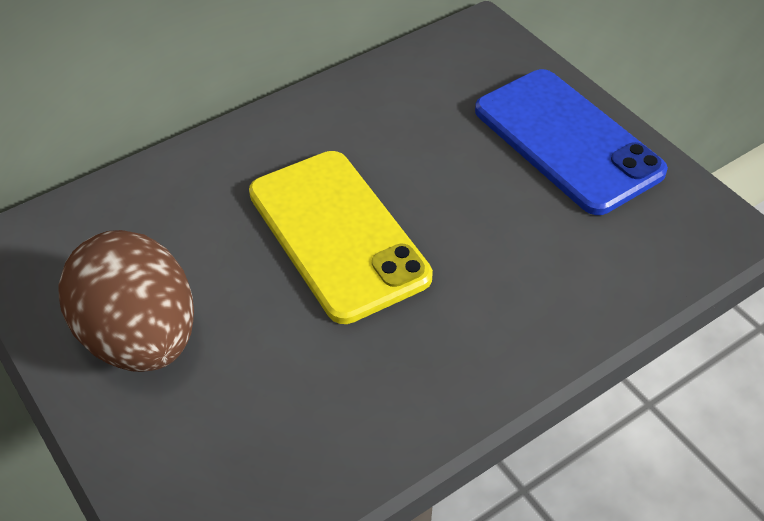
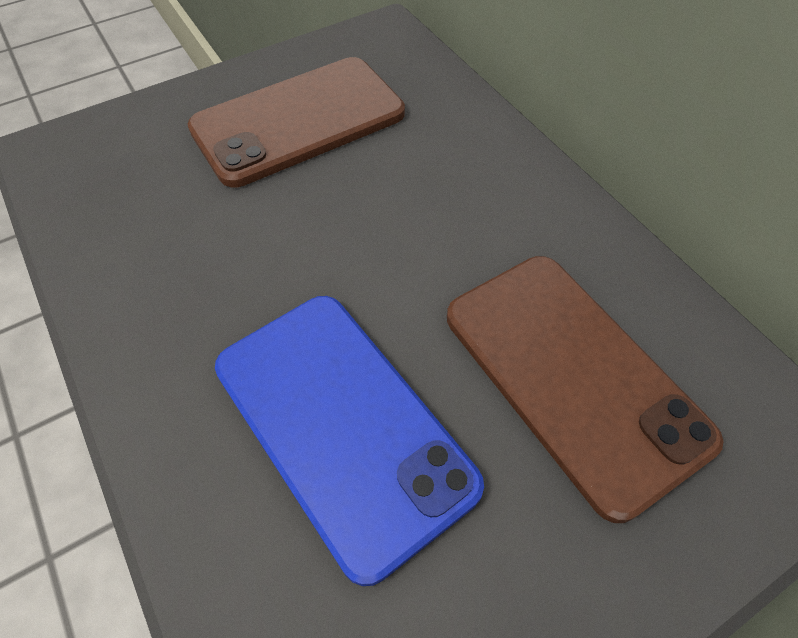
brown egg: [59,230,194,372] = 1 -> none = 0
brown phone: none = 0 -> [188,57,405,188] [447,256,724,523] = 2
yellow phone: [249,151,433,324] = 1 -> none = 0

